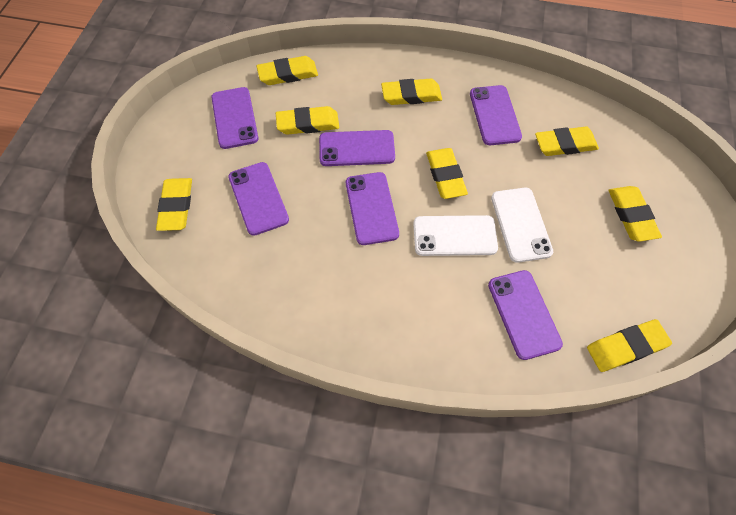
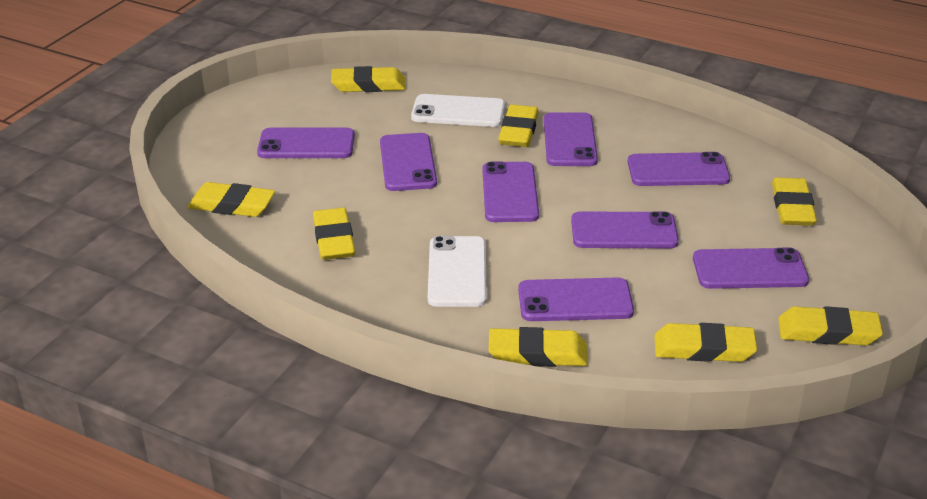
purple phone: [211,87,258,149] [228,162,289,236] [319,130,395,166] [346,172,399,245] [470,85,522,145] [488,270,563,360] = 6 -> [257,128,355,158] [380,133,437,191] [482,161,539,222] [518,277,634,321] [544,112,598,166] [571,211,679,248] [628,152,730,186] [693,248,809,289] = 8

